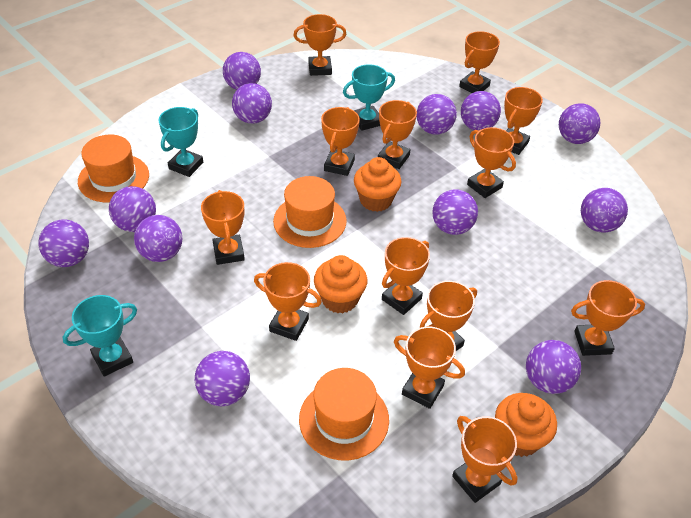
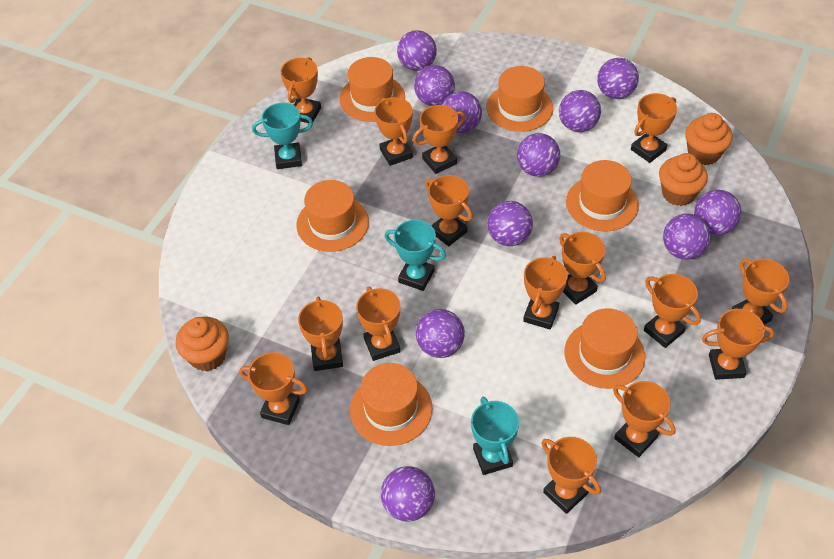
orange hat: [78,135,149,203] [273,176,347,248] [299,368,389,460] = 3 -> [296,180,369,252] [339,57,405,122] [350,363,432,446] [486,66,553,132] [564,308,645,389] [566,160,639,231] = 6
orange trophy: [201,190,245,265] [254,262,322,341] [294,14,346,76] [321,107,360,176] [378,100,417,169] [382,237,430,315] [394,327,465,409] [420,281,477,351] [452,416,518,503] [459,31,500,93] [467,127,516,198] [504,87,543,155] [571,280,645,356] = 13 -> [239,352,308,425] [280,57,321,123] [298,297,343,371] [356,286,400,361] [374,97,413,166] [413,105,465,174] [425,175,472,246] [523,256,568,330] [541,437,601,514] [559,232,606,305] [613,381,676,457] [631,93,677,163] [644,274,701,348] [702,309,774,380] [732,259,789,324] = 15
purple ball: [38,220,89,267] [109,186,156,232] [134,215,182,262] [195,351,250,406] [223,52,261,90] [232,83,272,124] [416,94,457,135] [432,190,478,235] [461,91,501,131] [526,340,581,394] [559,103,600,144] [581,188,628,233] = 12 -> [381,466,435,521] [397,30,437,71] [414,65,455,106] [416,309,465,358] [442,91,482,133] [487,201,533,246] [517,133,560,177] [559,90,601,132] [597,58,639,99] [663,214,711,260] [694,190,741,235] = 11

